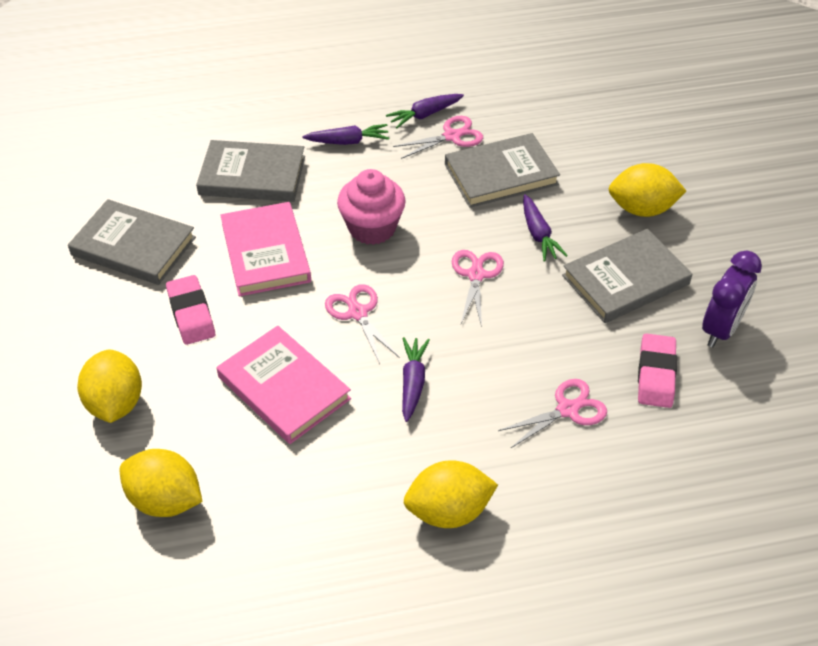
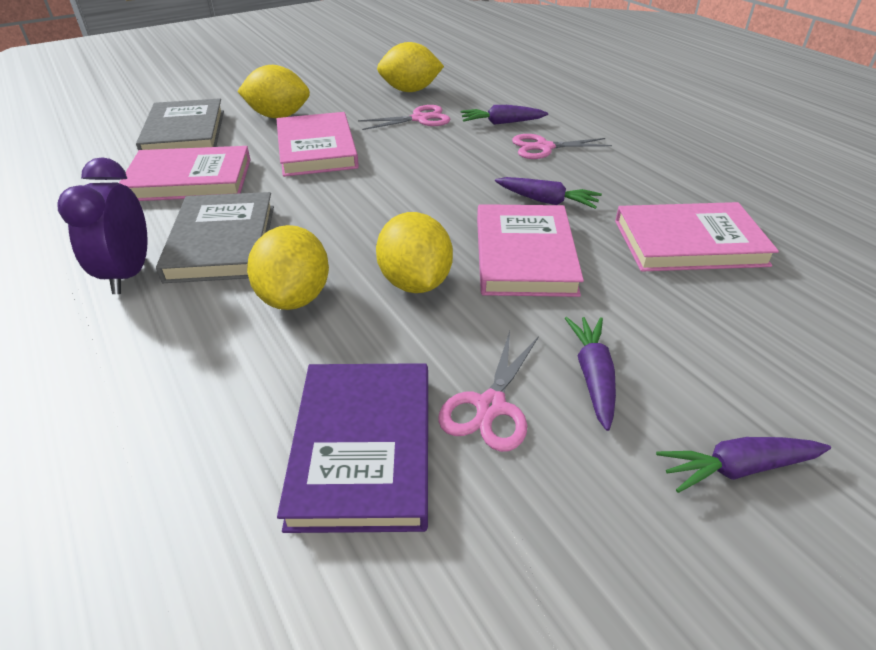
grey book: [68,199,196,285] [196,140,305,202] [445,133,560,208] [562,229,692,323] = 4 -> [136,98,224,151] [156,192,274,283] = 2
pink book: [217,326,351,444] [220,202,311,297] = 2 -> [119,146,251,201] [277,112,359,177] [477,204,584,297] [615,202,779,272] = 4
pink cupcake: [337,169,406,245] = 1 -> none = 0
pink eraser: [166,275,215,345] [638,333,677,408] = 2 -> none = 0
pink scissors: [325,284,399,364] [393,116,483,159] [452,250,504,327] [498,379,607,449] = 4 -> [358,105,450,130] [438,331,539,452] [512,134,612,159] = 3
purple book: none = 0 -> [277,363,428,533] = 1

